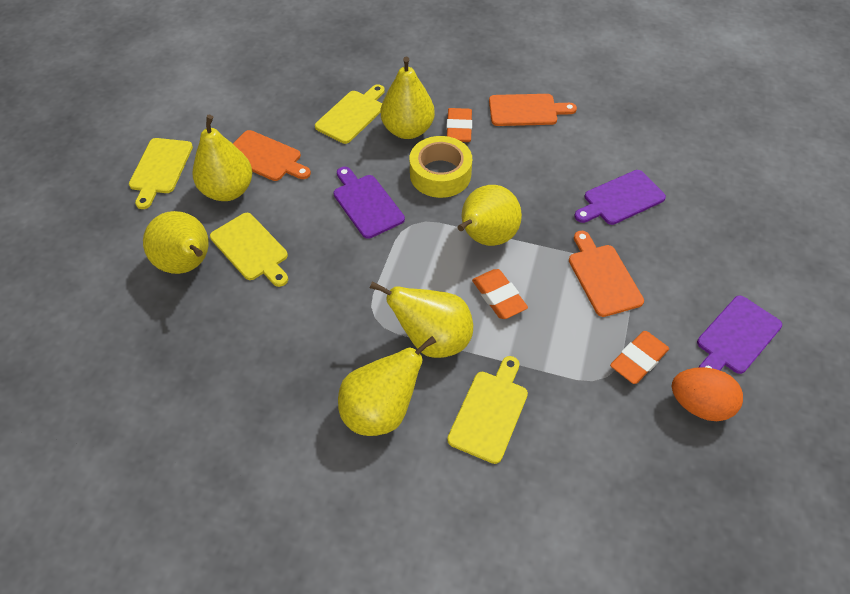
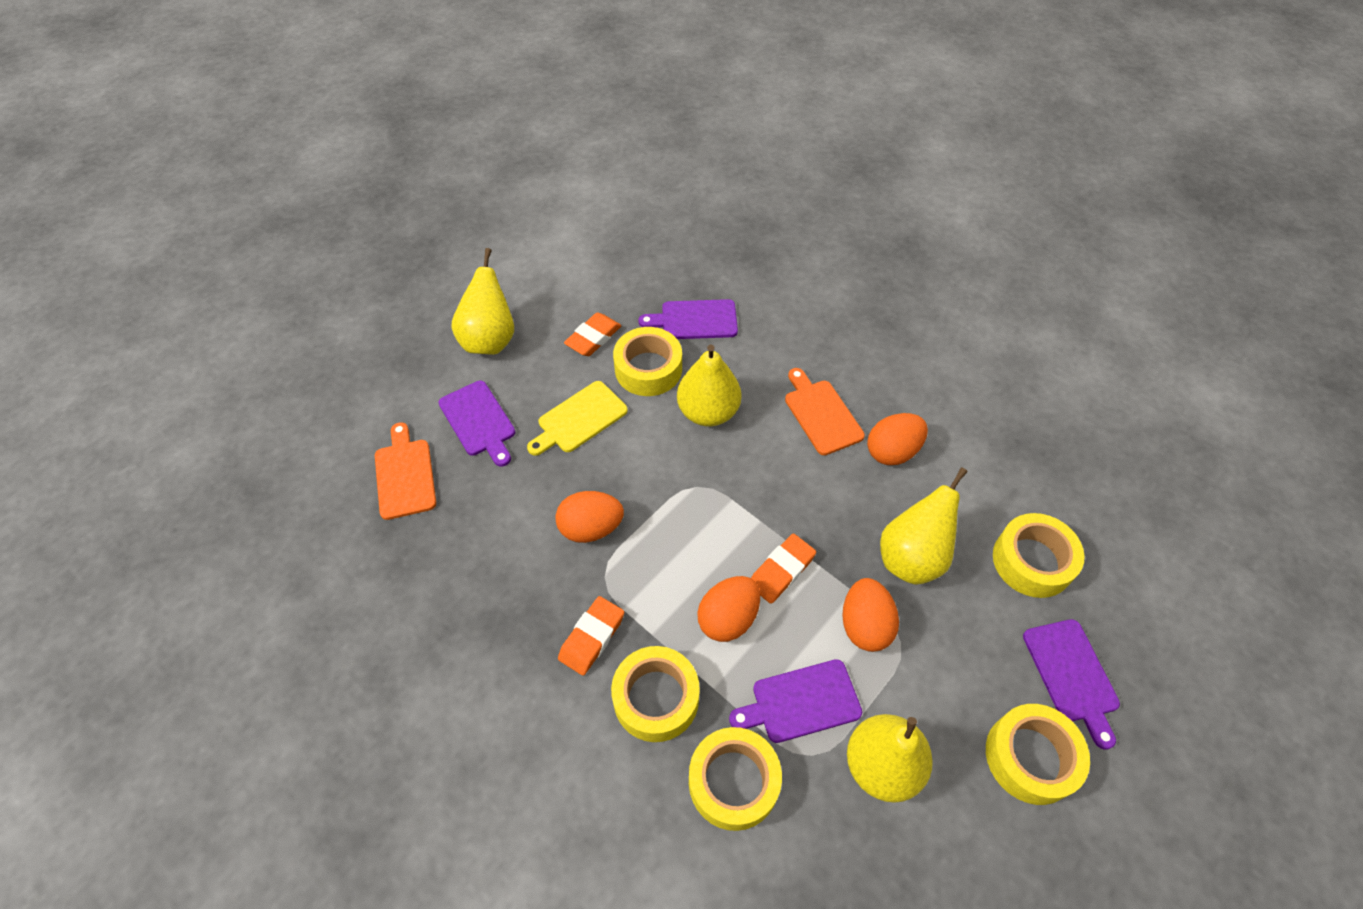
orange cutting board: [233,130,311,181] [489,94,577,126] [569,231,644,317] = 3 -> [375,422,436,520] [785,368,865,455] = 2
orange egg: [672,367,743,421] = 1 -> [555,491,624,543] [697,576,760,642] [842,578,899,652] [867,413,928,465] = 4
purple cutting board: [334,167,405,239] [574,170,666,225] [697,295,782,374] = 3 -> [438,381,515,467] [639,299,738,339] [729,659,862,743] [1023,619,1120,750] = 4
yellow cutting board: [129,138,193,209] [210,213,288,287] [315,84,385,144] [447,356,528,464] = 4 -> [527,381,628,456] = 1
yellow pear: [143,211,209,274] [193,115,252,201] [338,336,436,436] [370,281,473,358] [381,57,435,139] [457,185,522,246] = 6 -> [451,248,514,355] [677,344,742,426] [847,714,933,803] [880,467,967,585] = 4
yellow tape: [410,136,472,198] = 1 -> [611,646,700,742] [613,327,682,396] [689,727,782,831] [986,704,1090,805] [993,513,1085,598] = 5

